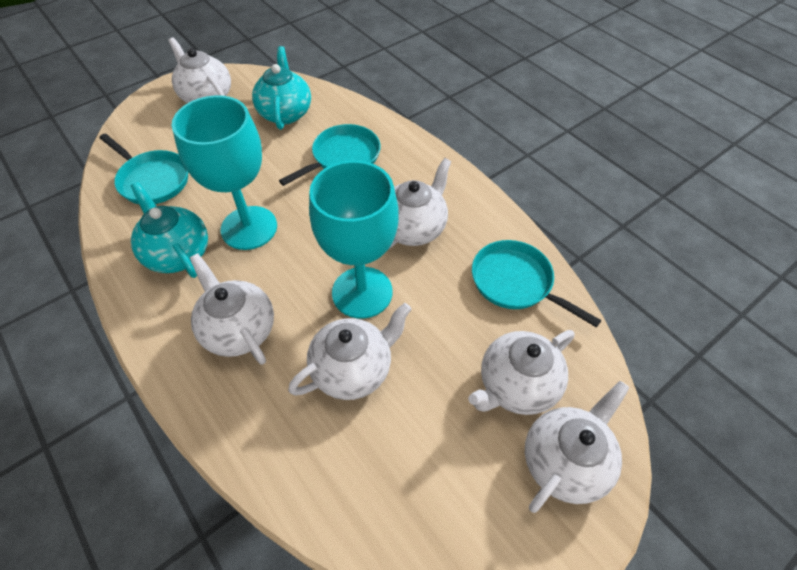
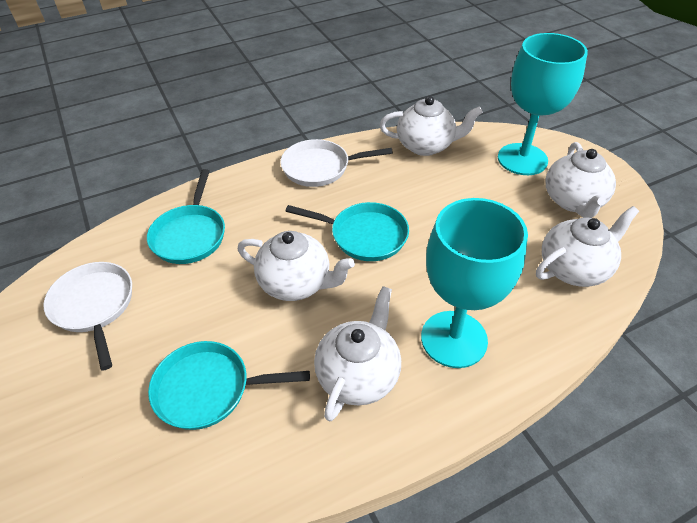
turquoise teapot: [131,182,208,278] [252,46,311,130] = 2 -> none = 0
white pan: none = 0 -> [43,262,132,371] [280,139,393,187] = 2
white teapot: [168,37,231,103] [190,253,274,365] [288,303,412,400] [389,158,451,249] [468,330,575,415] [525,381,630,513] = 6 -> [238,231,355,301] [314,286,401,422] [380,96,483,156] [536,206,639,287] [545,142,616,218] = 5

